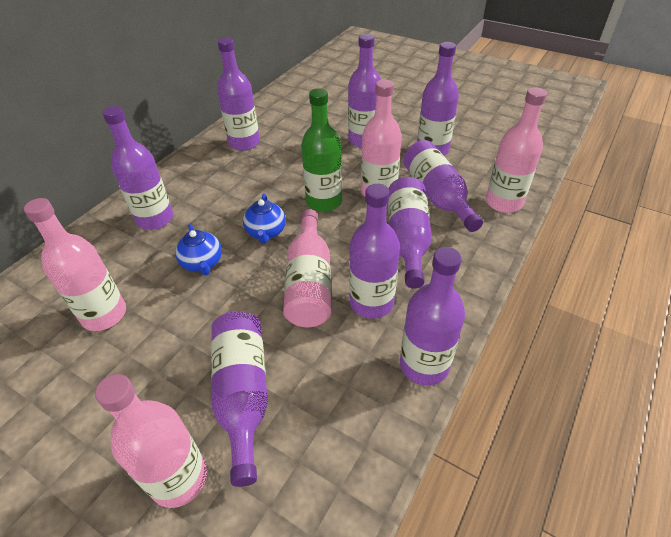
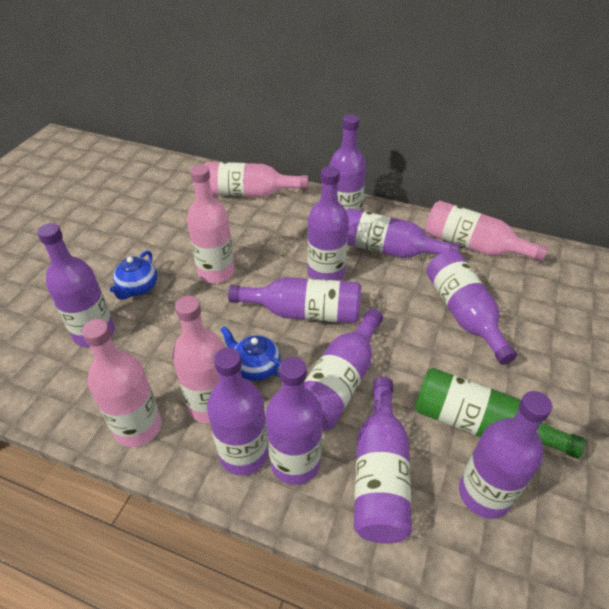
purple bottle: [102,106,173,230] [211,311,268,487] [217,38,260,151] [348,34,381,148] [349,184,400,318] [388,177,432,289] [400,247,465,386] [403,140,483,232] [417,42,459,156] = 9 -> [37,223,115,347] [207,347,268,475] [228,277,361,323] [266,357,323,485] [304,309,383,431] [307,166,349,281] [330,115,366,211] [346,208,460,258] [354,377,412,544] [426,250,517,365] [459,391,552,519] = 11

